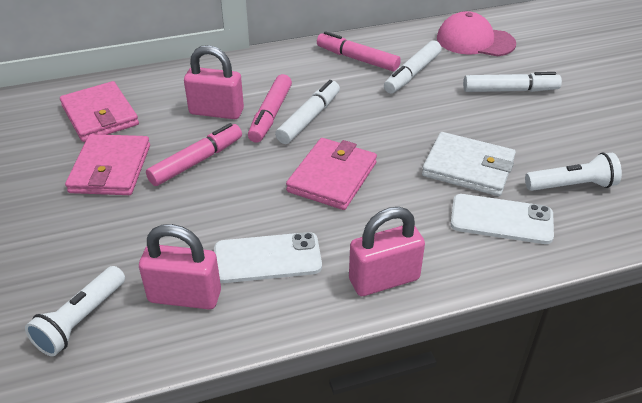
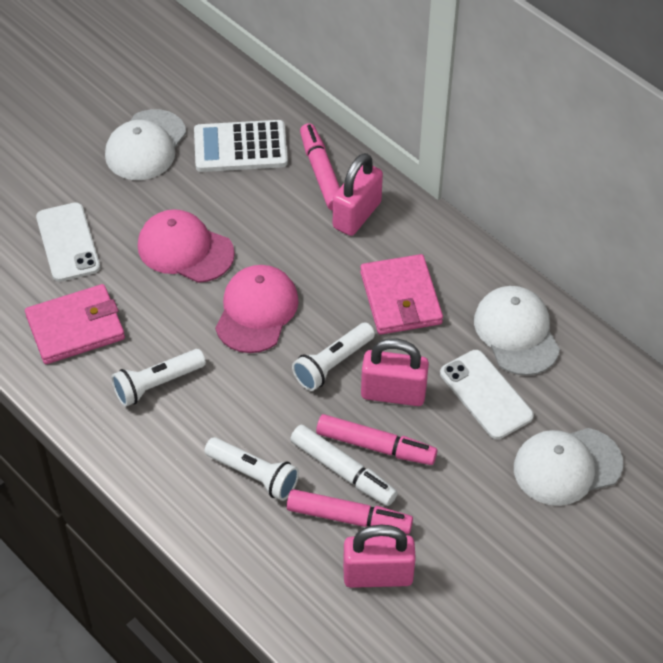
pink cap: [437,11,516,56] = 1 -> [138,209,235,283] [215,265,299,353] = 2
pink wallet: [60,81,139,142] [65,134,150,195] [286,138,377,210] = 3 -> [25,284,125,364] [360,254,443,335] = 2
white calculator: none = 0 -> [194,120,288,172] = 1
white cap: none = 0 -> [105,109,186,180] [474,286,560,376] [514,428,623,506] = 3
white flashlight: [25,266,125,356] [525,152,622,191] = 2 -> [111,349,206,407] [205,437,299,501] [292,322,375,391] = 3
white marker: [275,80,340,144] [384,40,442,93] [463,72,562,92] = 3 -> [290,425,398,506] = 1
white wallet: [422,132,516,196] = 1 -> none = 0

